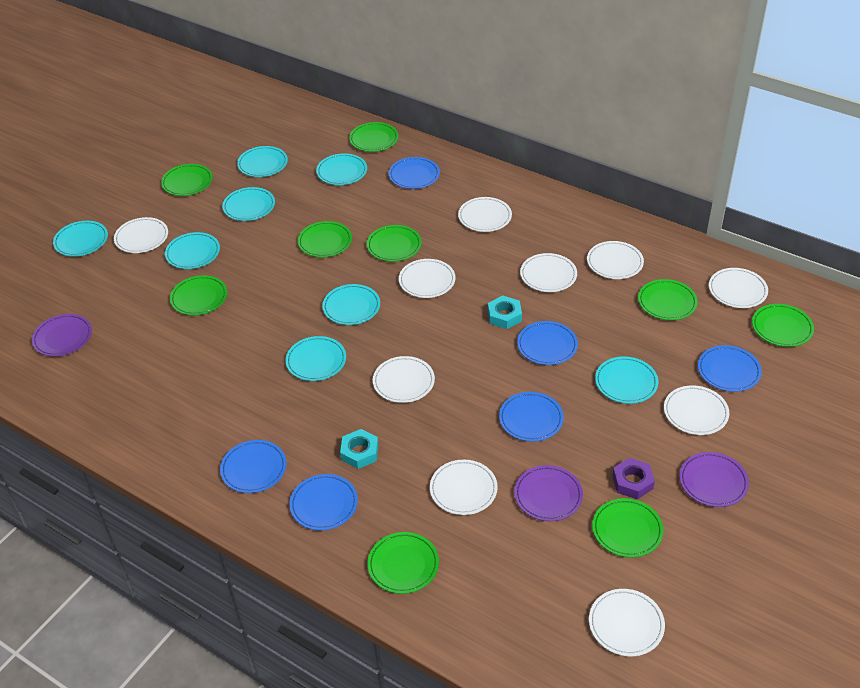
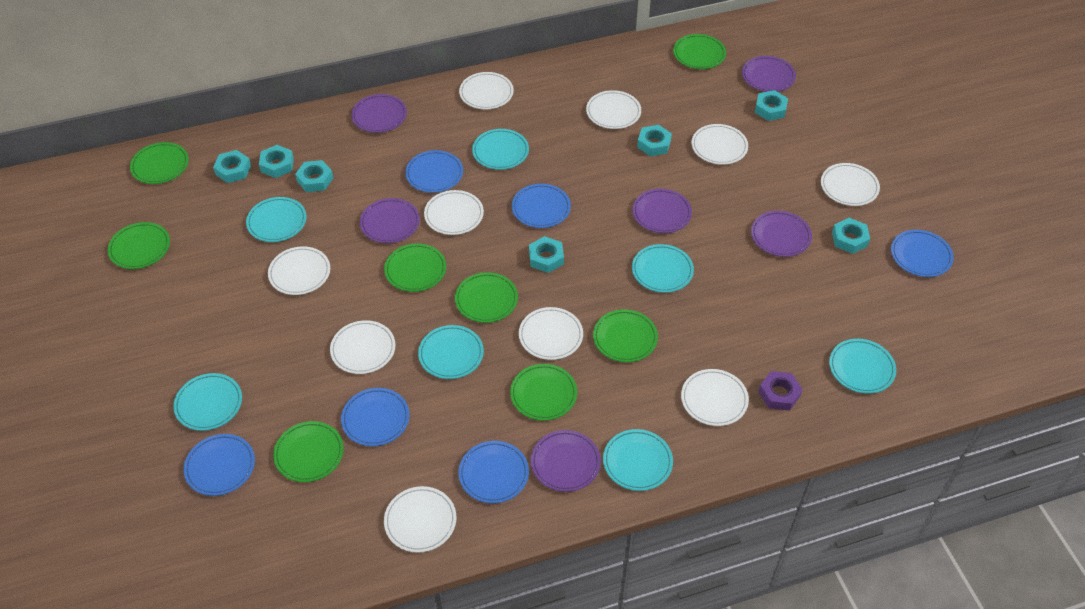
green plate: [161,164,213,196] [170,275,227,316] [298,221,352,258] [349,122,399,152] [367,225,422,262] [367,532,439,594] [592,498,663,558] [638,279,698,320] [752,304,814,347] = 9 -> [108,222,170,269] [130,142,189,184] [273,421,344,482] [384,243,446,292] [455,272,518,323] [510,364,577,421] [593,309,658,362] [673,34,726,69] = 8
purple plate: [32,314,92,357] [514,465,583,521] [679,452,749,507] = 3 -> [351,94,407,133] [360,198,420,243] [531,430,601,492] [632,189,692,233] [742,56,796,92] [751,211,812,257] = 6
turquoise nut: [340,429,378,469] [488,295,522,329] = 2 -> [213,150,251,183] [259,145,294,178] [295,160,333,192] [529,236,564,273] [637,125,672,156] [755,90,788,121] [832,218,870,254] = 7
turquoise plate: [53,221,108,257] [165,232,220,269] [222,187,275,221] [237,146,288,177] [285,336,346,381] [316,153,367,185] [322,284,380,325] [595,357,658,404] = 8 -> [173,373,242,431] [246,197,306,242] [418,325,484,379] [472,129,529,170] [603,429,673,491] [632,244,694,293] [829,339,896,394] = 7

